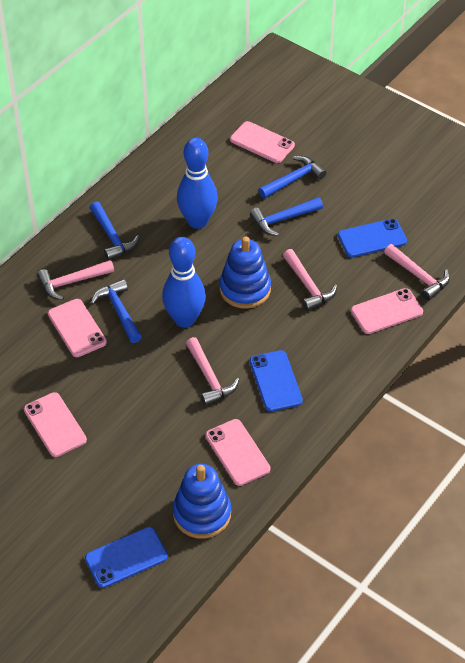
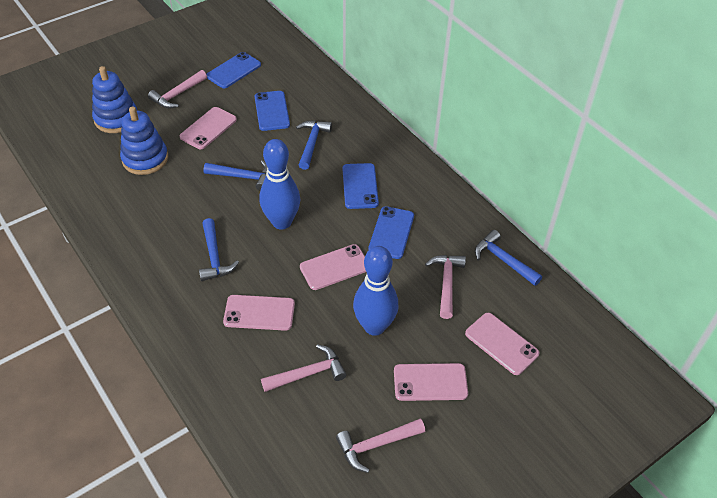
blue phone: [85,527,168,588] [250,350,303,412] [338,219,407,257] = 3 -> [206,52,261,88] [255,91,290,131] [342,163,379,209] [368,206,414,259] = 4

